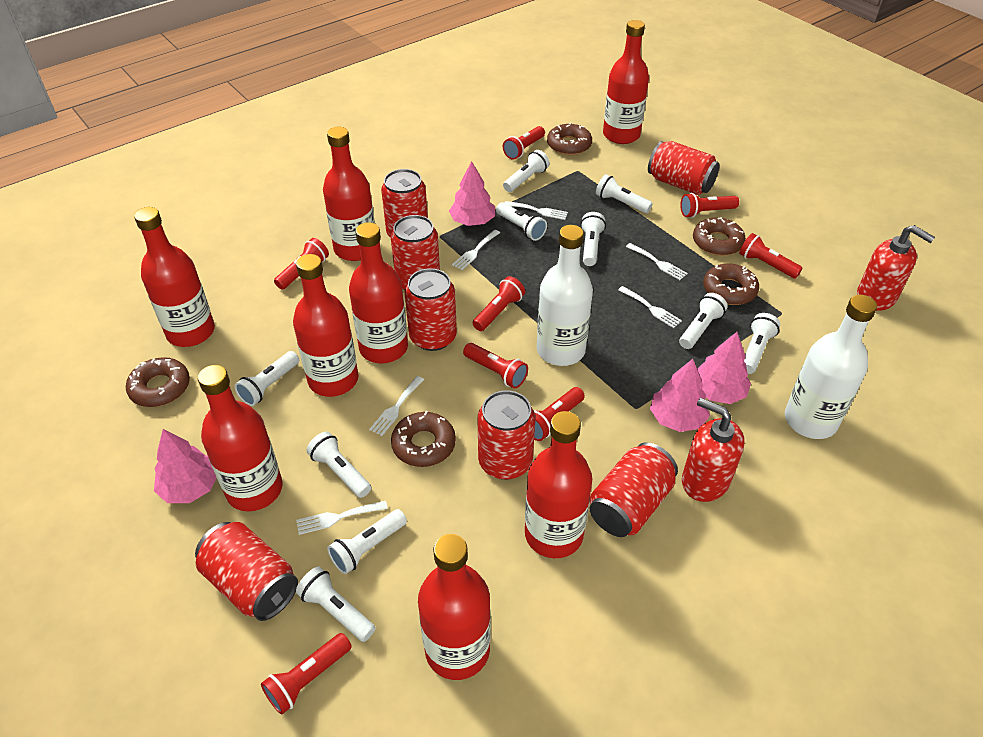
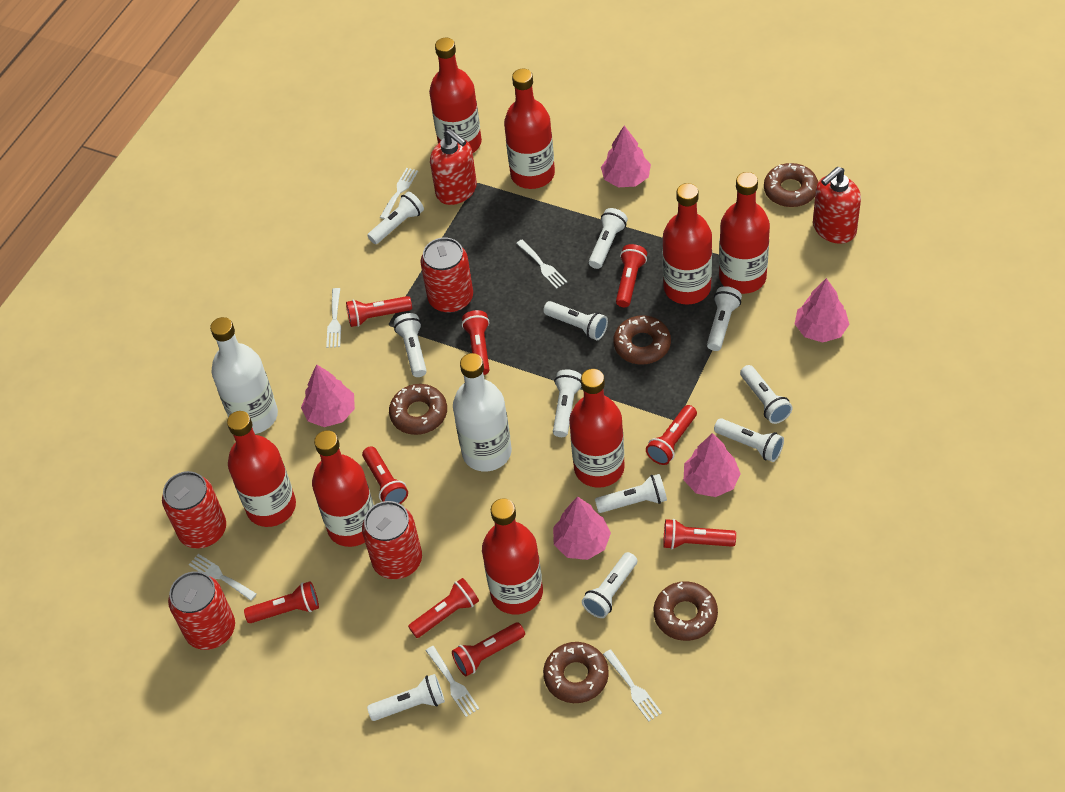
pink tree: [154,429,217,503] [449,161,495,226] [650,359,710,432] [697,332,751,404] = 4 -> [301,364,355,427] [553,496,611,560] [601,126,651,187] [684,433,741,497] [795,278,849,343] = 5
red can: [195,522,298,621] [381,169,428,238] [391,215,440,290] [405,268,457,351] [478,390,535,480] [589,442,678,537] [648,141,720,195] = 7 -> [162,471,226,549] [168,571,235,650] [362,501,422,579] [420,238,473,313] = 4
red flashlight: [261,633,352,714] [274,238,329,290] [463,343,528,388] [473,276,525,331] [503,126,545,160] [534,387,585,441] [680,193,739,218] [739,233,803,279] = 8 -> [244,581,319,623] [346,296,412,327] [362,446,408,504] [408,578,479,638] [452,622,525,676] [462,310,489,375] [616,244,647,307] [646,405,697,465] [663,519,736,549] = 9
white flashlight: [234,351,299,406] [296,567,375,642] [307,432,371,498] [327,509,407,574] [496,202,547,241] [503,150,550,192] [581,212,606,266] [596,174,653,213] [679,293,728,349] [744,313,780,374] = 10 -> [367,192,424,244] [367,674,445,721] [394,313,427,377] [543,301,608,340] [553,369,582,437] [582,552,637,618] [589,208,628,269] [595,474,667,513] [707,286,742,351] [714,418,784,462] [740,365,792,424] = 11

